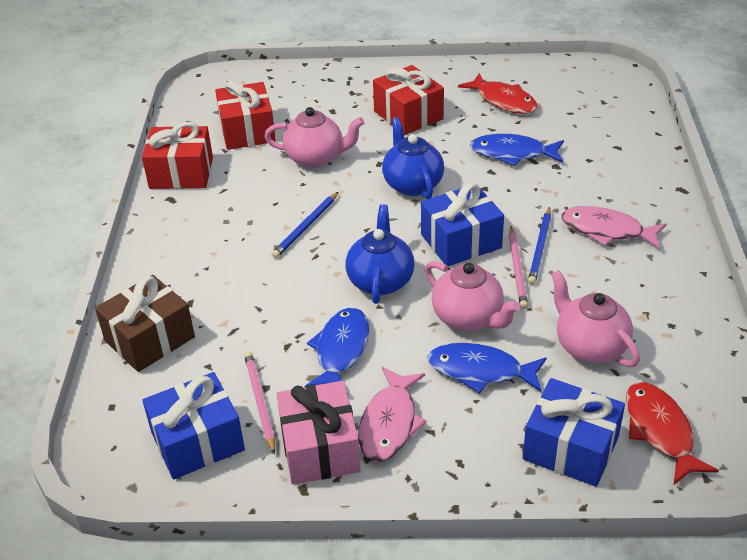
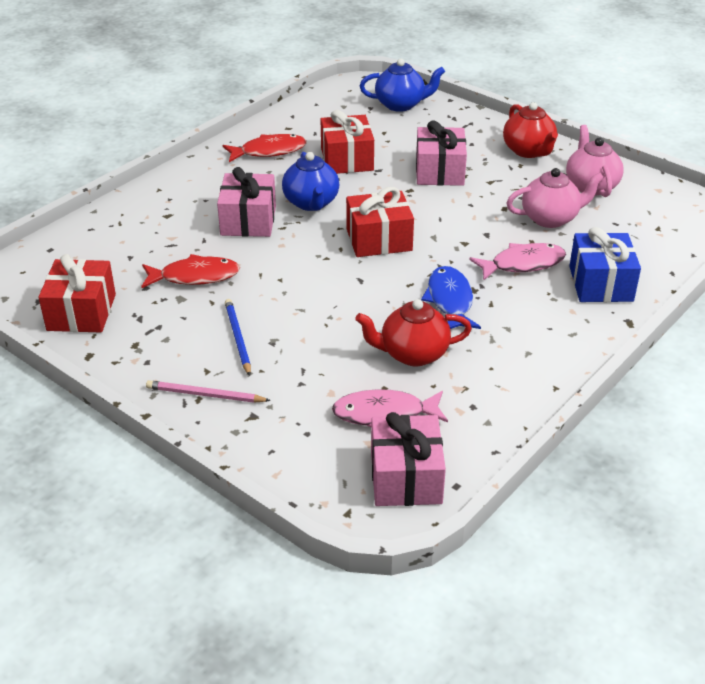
blue fish: [304,308,369,394] [428,343,547,393] [470,134,564,166] = 3 -> [421,266,481,329] = 1
blue gift: [142,372,245,479] [421,183,504,266] [523,378,625,487] = 3 -> [569,227,641,302] = 1
blue pencil: [271,192,338,258] [528,207,551,285] = 2 -> [225,299,251,376] = 1
brown gift: [95,275,195,372] = 1 -> none = 0
pink gift: [277,381,361,484] = 1 -> [217,167,276,237] [371,412,446,506] [416,120,467,186] = 3
pink pencil: [244,351,275,455] [509,226,528,309] = 2 -> [146,380,271,403] = 1
pink teapot: [264,107,364,168] [425,261,520,331] [551,270,640,367] = 3 -> [507,168,604,228] [566,125,624,197] = 2
red teapot: none = 0 -> [355,299,472,366] [503,102,558,158] = 2

